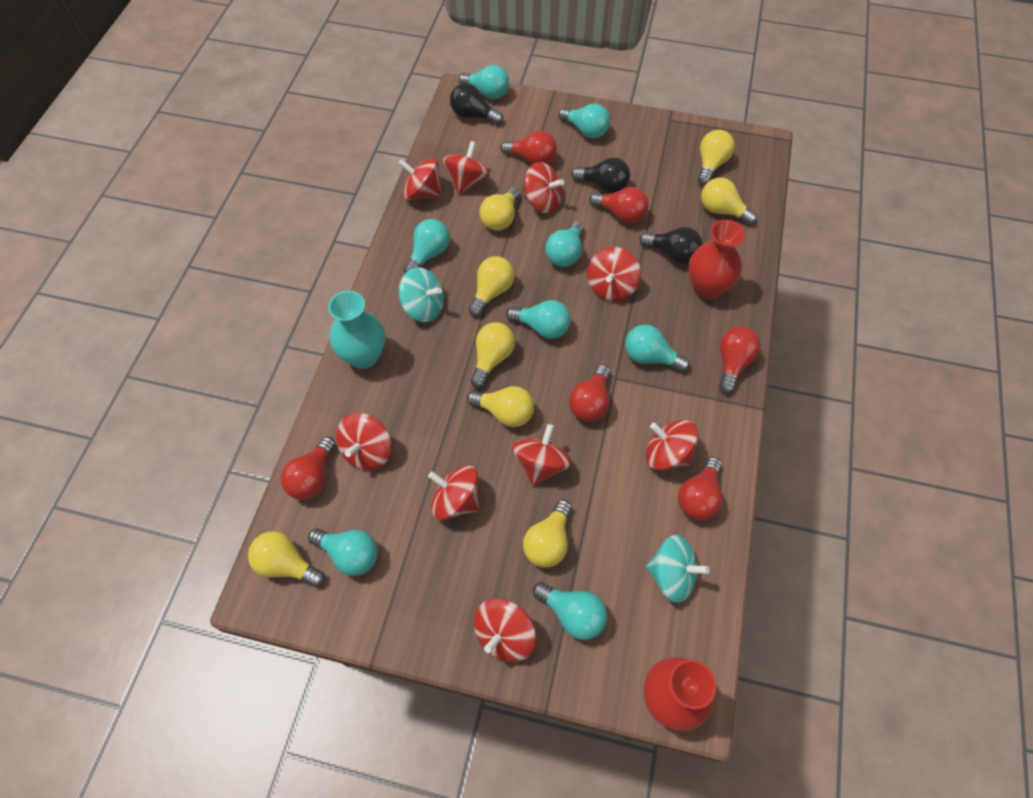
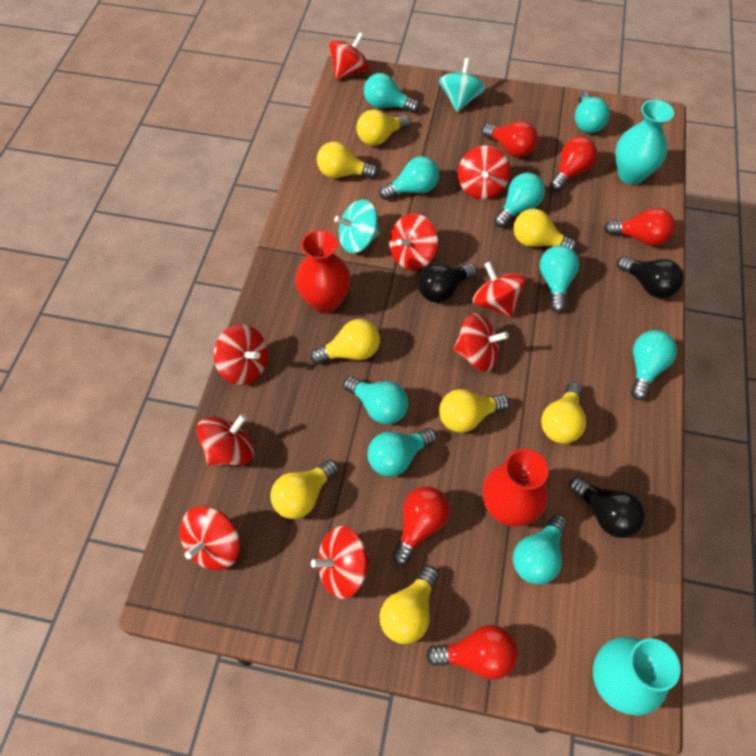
red light bulb: [281,437,336,500] [500,131,557,164] [569,365,610,422] [589,187,649,223] [678,457,723,520] [719,327,761,393] = 6 -> [392,486,450,565] [426,625,518,680] [482,121,538,157] [550,137,597,191] [604,208,675,246] = 5
turquoise light bulb: [308,528,378,576] [404,219,450,273] [459,65,509,99] [506,300,571,339] [533,582,607,640] [546,221,584,267] [558,104,610,138] [625,324,690,372] = 8 -> [343,376,408,424] [364,73,420,113] [367,428,437,477] [379,156,439,200] [494,172,545,227] [513,514,568,585] [539,245,579,313] [575,92,610,133] [631,330,677,400] = 9
turquoise vase: [328,291,385,369] = 1 -> [593,636,681,716] [615,100,674,184] = 2

